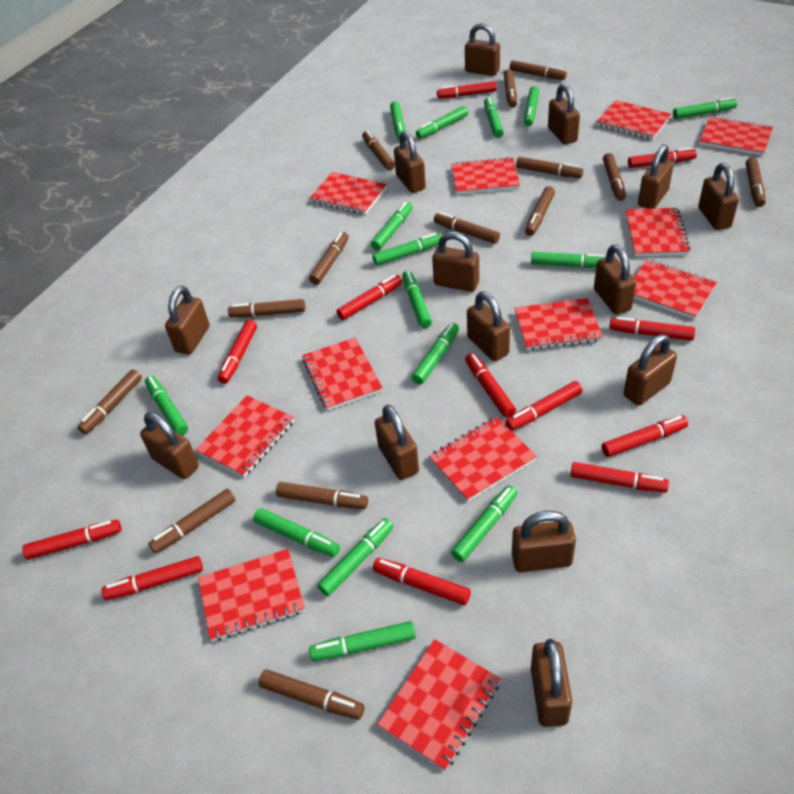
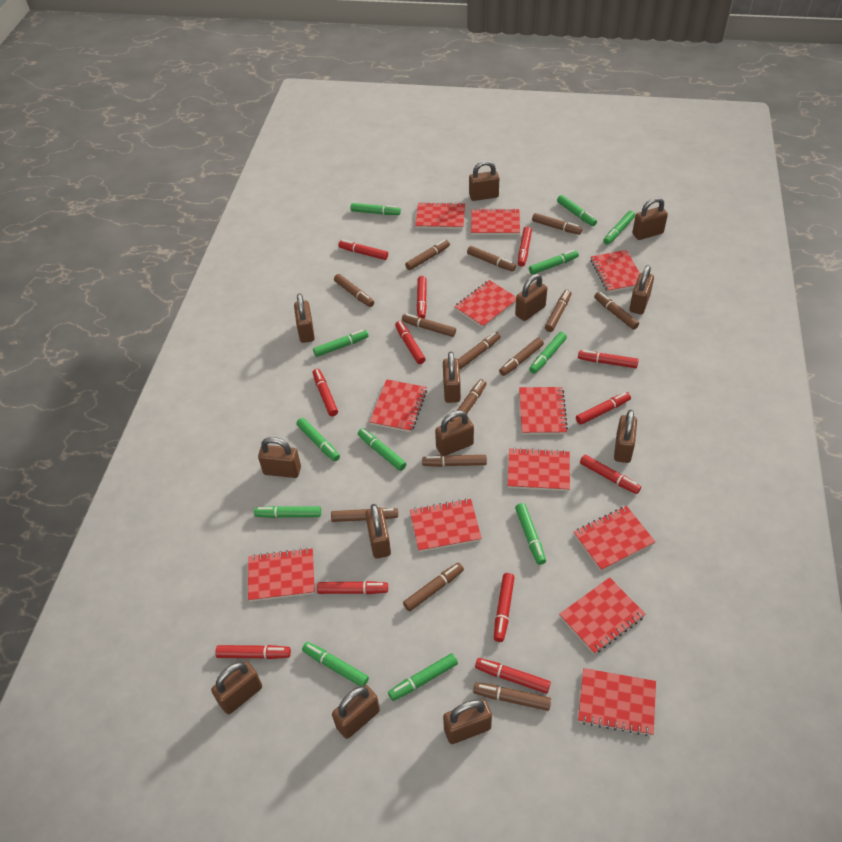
brown padlock: [140,412,199,479] [165,286,209,355] [375,405,419,480] [394,131,426,193] [432,232,479,292] [465,23,500,76] [467,291,510,361] [512,511,576,572] [531,639,572,727] [548,83,580,144] [594,244,636,315] [624,334,677,406] [638,144,674,209] [698,163,739,230] = 14 -> [211,661,262,714] [258,437,301,478] [294,293,315,343] [332,685,380,739] [365,504,391,559] [435,410,474,456] [443,352,461,403] [443,699,492,744] [469,160,499,201] [515,274,547,321] [614,410,637,463] [629,265,654,315] [632,197,668,240] = 13
green marker: [145,376,188,435] [253,508,340,557] [309,621,416,661] [317,518,393,596] [371,202,413,251] [373,233,441,266] [390,101,405,141] [402,271,432,328] [412,323,459,385] [416,106,468,139] [451,485,517,562] [484,97,504,138] [524,86,539,126] [531,252,606,268] [673,97,737,119] = 15 -> [254,506,321,518] [296,418,340,461] [302,642,369,686] [313,330,369,357] [351,203,401,215] [358,428,406,471] [388,653,458,701] [515,503,546,565] [529,250,579,275] [529,332,567,374] [557,195,597,226] [603,211,635,245] = 12

